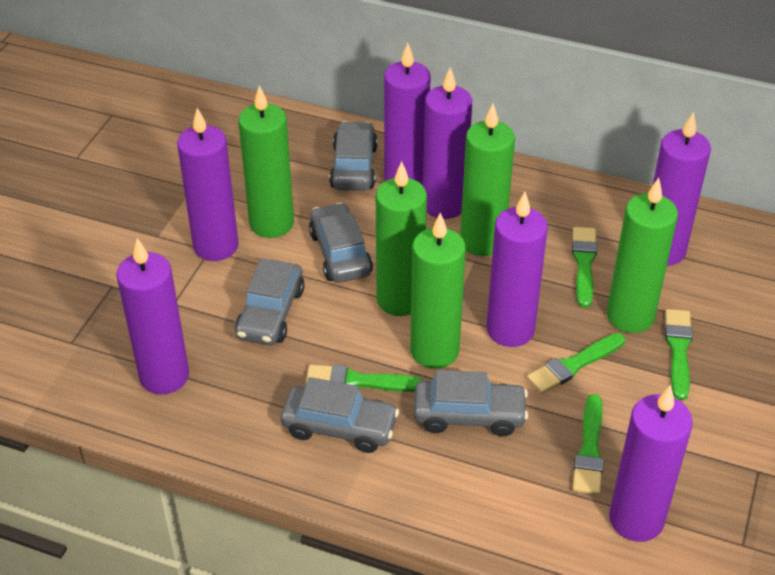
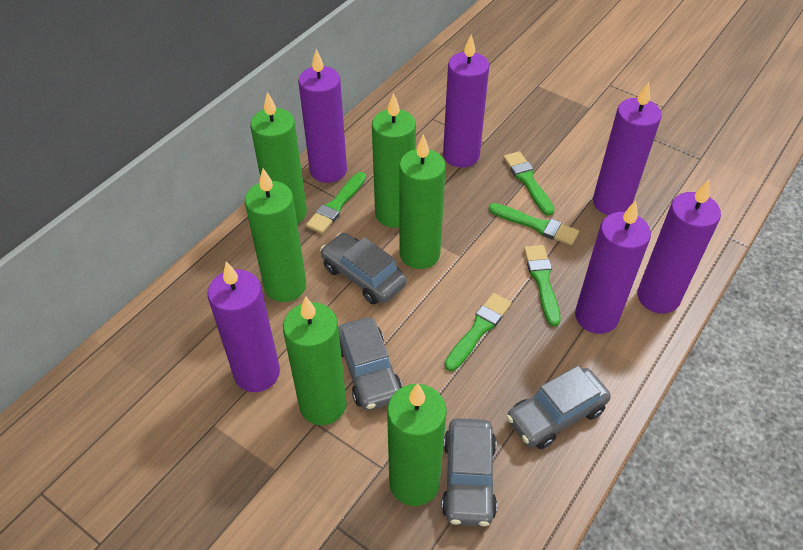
green candle: [238,85,294,238] [376,161,427,316] [410,212,466,369] [460,104,515,256] [607,178,678,333] = 5 -> [245,168,306,302] [250,92,307,224] [283,296,347,425] [372,93,416,228] [387,383,447,506] [399,135,446,269] = 6
grey car: [235,258,305,345] [281,377,399,453] [309,202,373,283] [329,121,378,191] [414,370,528,436] = 5 -> [320,233,407,304] [338,317,402,410] [442,418,497,527] [506,366,611,449] = 4
purple candle: [116,238,189,394] [177,108,239,261] [384,43,431,185] [423,67,472,219] [486,192,548,347] [609,385,693,542] [653,112,711,266] = 7 -> [208,261,280,392] [298,49,347,183] [443,35,489,168] [575,201,651,334] [593,82,662,215] [637,180,721,314] = 6

